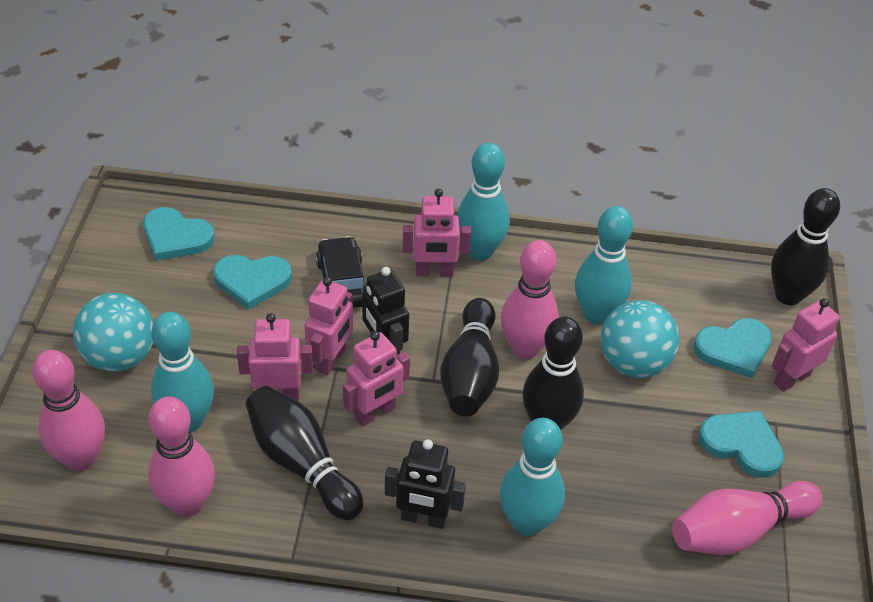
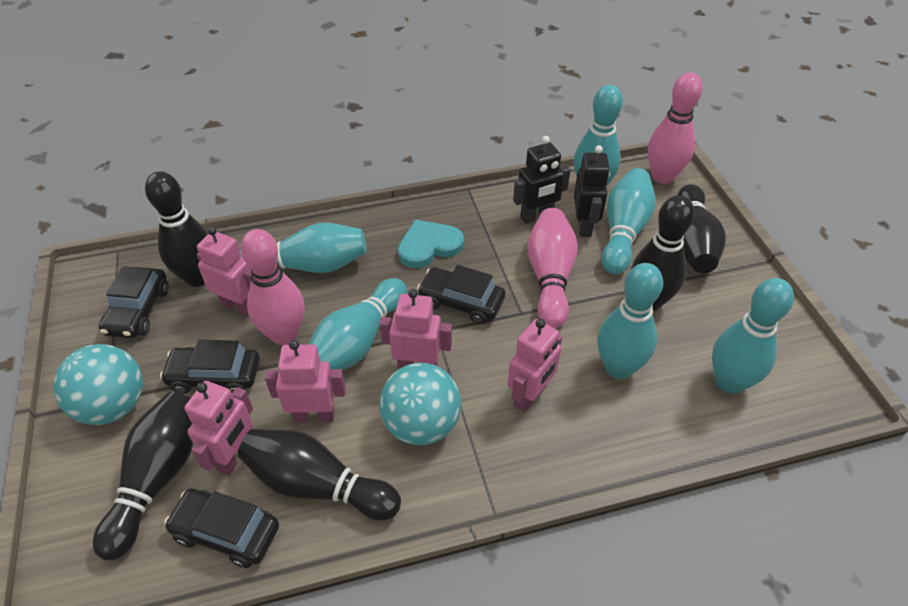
black bowling pin: [246,386,363,520] [440,298,499,416] [523,316,584,430] [771,188,840,305] = 4 -> [93,392,193,560] [145,171,208,287] [238,429,401,520] [631,195,695,311] [677,184,726,273] = 5
black car: [316,236,365,308] = 1 -> [99,266,169,338] [160,340,260,394] [164,489,279,568] [417,265,505,324] = 4
pink bowling pin: [32,350,105,471] [148,397,215,517] [501,240,559,359] [672,481,822,555] = 4 -> [241,229,305,345] [527,208,578,328] [648,72,703,184] = 3
turquoise bowling pin: [151,312,214,432] [457,143,510,261] [500,418,565,536] [575,206,633,325] = 4 -> [240,223,366,273] [309,278,407,370] [574,85,623,187] [597,263,663,379] [601,168,655,275] [712,278,794,394] = 6
turquoise heart: [143,207,214,261] [213,255,292,310] [693,318,772,378] [698,411,784,478] = 4 -> [398,220,464,268] = 1

